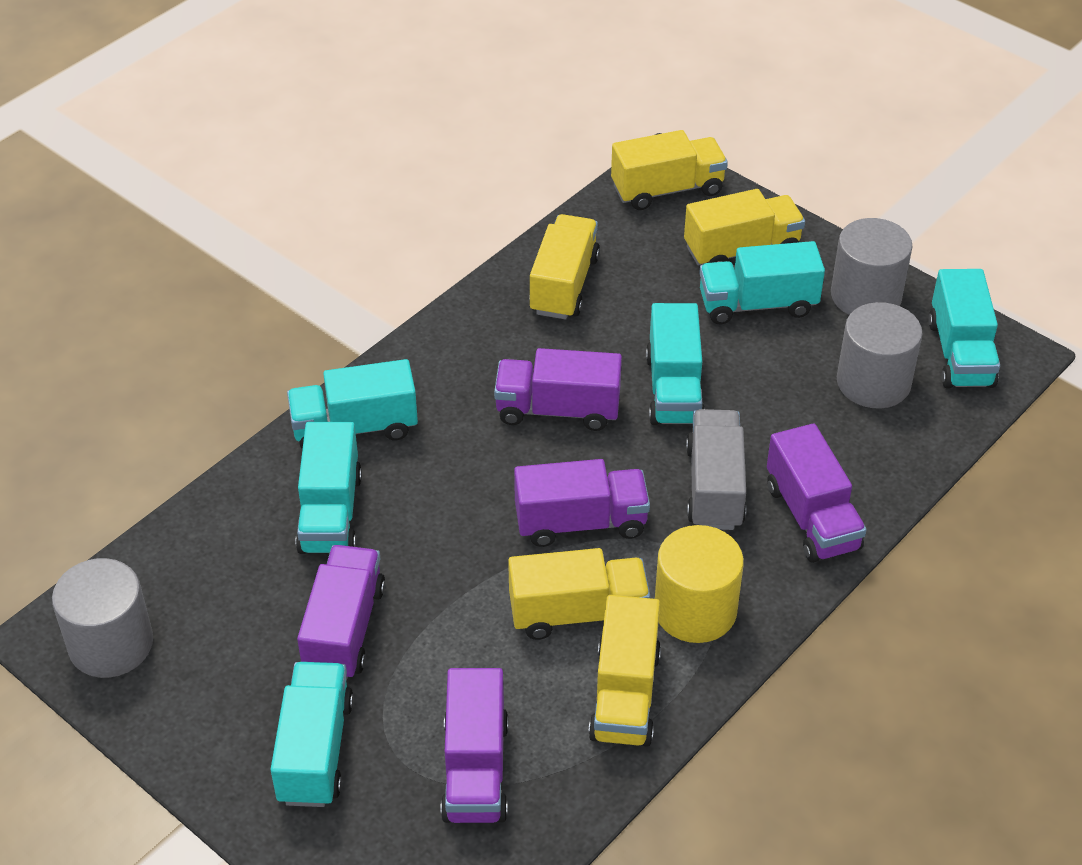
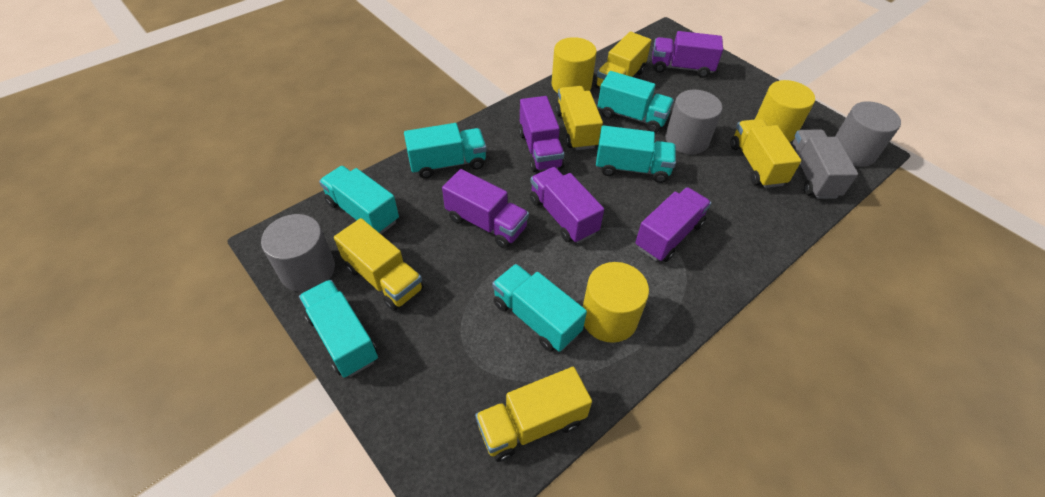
yellow cylinder: [655,525,744,643] = 1 -> [552,37,597,93] [583,262,649,343] [755,80,815,142] = 3

